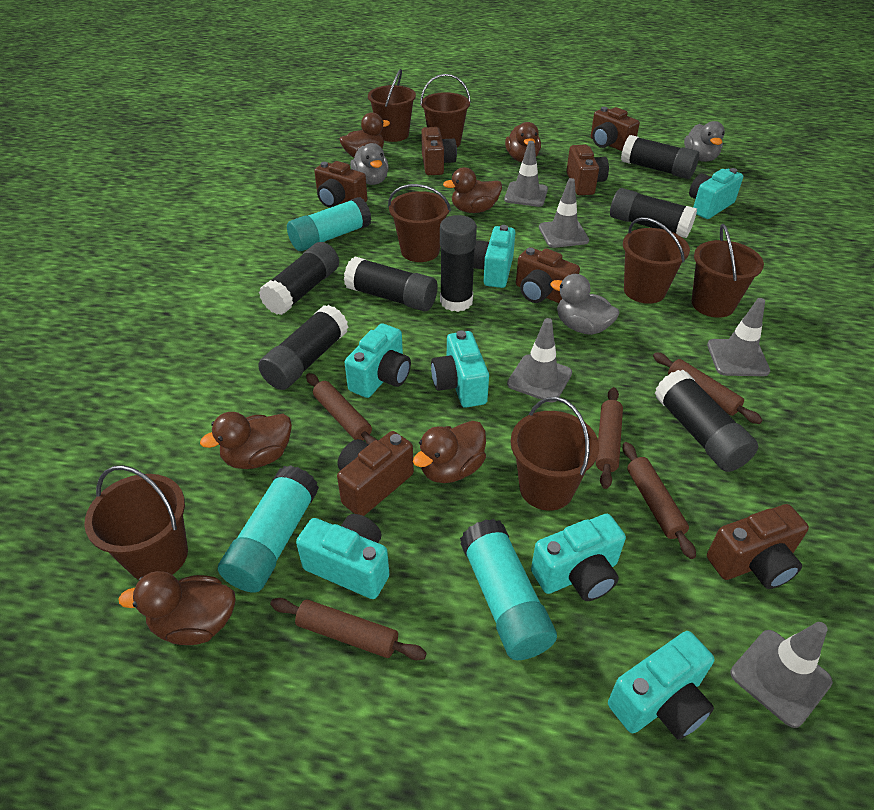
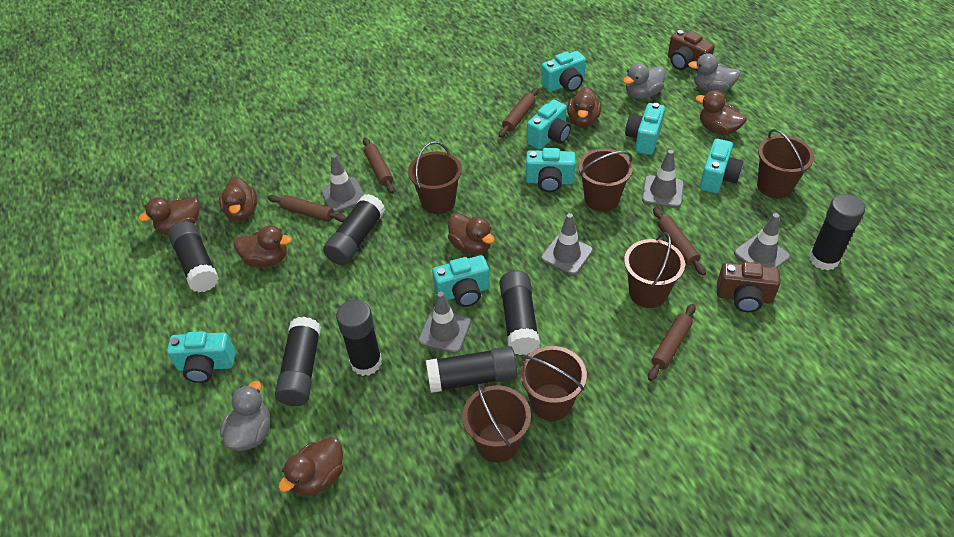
brown bucket: [84,465,188,580] [368,69,416,142] [388,184,451,262] [420,74,471,147] [511,397,599,511] [623,217,690,304] [692,224,764,318] = 7 -> [408,141,462,214] [462,384,531,463] [520,346,587,421] [578,148,633,212] [624,232,685,308] [757,129,814,198] = 6
brown camera: [314,161,367,208] [337,431,414,516] [421,127,457,175] [516,247,580,303] [566,145,609,195] [591,107,640,151] [707,504,809,589] = 7 -> [668,30,714,71] [717,262,780,312] = 2
brown duck: [118,571,236,645] [200,412,292,469] [339,112,390,158] [413,421,486,483] [443,167,502,213] [505,122,541,162] = 6 -> [139,197,199,235] [219,177,257,221] [234,225,292,267] [278,437,343,496] [448,213,495,255] [567,87,602,128] [695,90,747,135] = 7
turquoise glue stick: [218,465,319,593] [287,197,371,251] [460,519,557,660] = 3 -> none = 0

